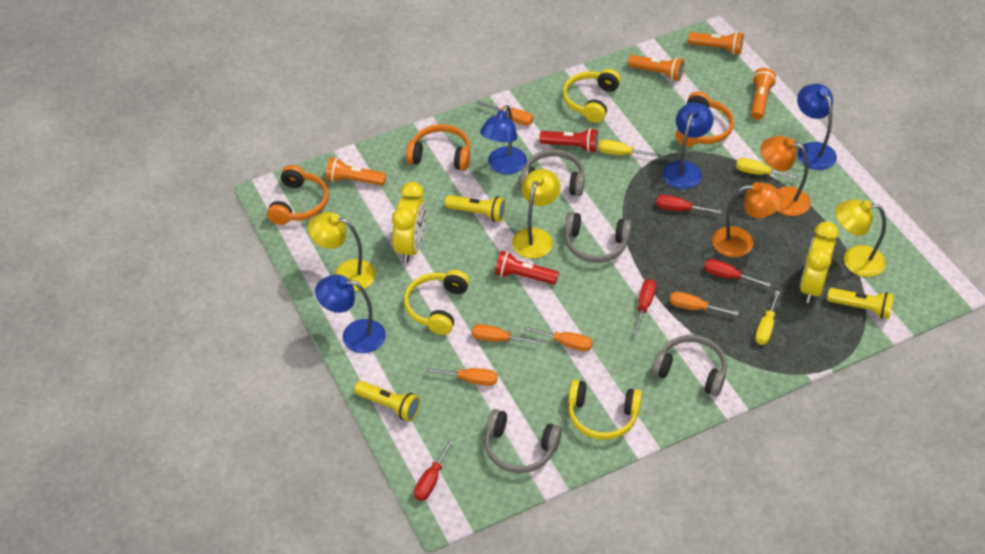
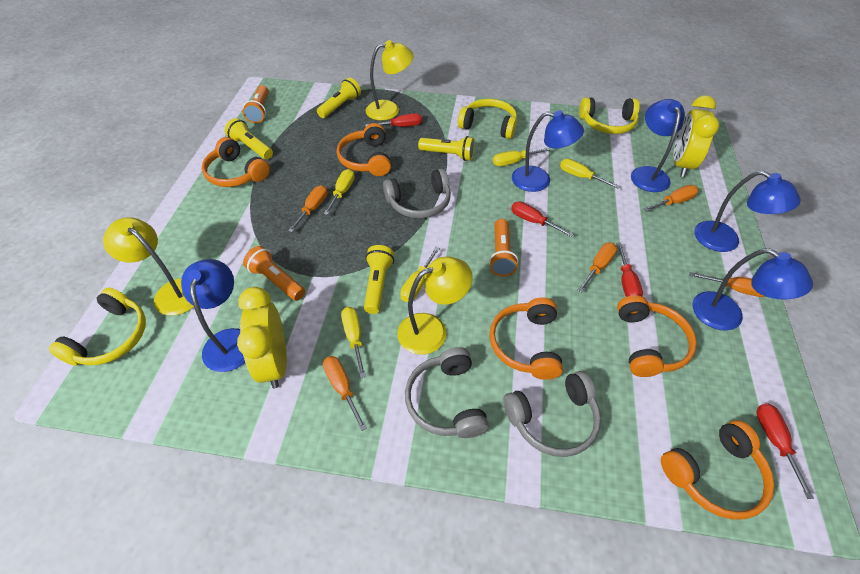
blue lamp: [315,274,386,353] [480,105,527,174] [663,102,713,189] [797,84,837,170] = 4 -> [181,259,245,372] [512,111,584,192] [631,99,685,192] [692,248,813,331] [694,171,801,252] = 5
grey headphones: [485,409,562,473] [520,149,585,196] [565,212,632,263] [652,335,727,396] = 4 -> [383,169,451,218] [405,347,489,438] [503,371,601,457] = 3
orange flashlight: [326,157,386,186] [628,55,684,81] [688,32,744,55] [751,68,776,120] = 4 -> [243,85,269,123] [243,246,305,301] [489,219,518,276] = 3
orange headphones: [267,165,329,225] [406,124,470,171] [676,91,734,147] = 3 -> [202,137,270,187] [337,123,391,176] [489,297,563,380] [617,295,697,377] [661,420,774,519] = 5
orange lamp: [712,183,783,257] [761,136,811,216] = 2 -> none = 0
red flashlight: [495,251,559,284] [539,128,598,153] = 2 -> none = 0
yellow flashlight: [354,381,421,422] [445,195,506,222] [827,288,894,319] = 3 -> [225,118,273,159] [317,78,361,118] [364,245,394,314] [418,136,475,161] = 4
yellow screwdriver: [598,140,661,157] [736,158,800,180] [755,290,780,345] = 3 -> [324,169,355,215] [341,307,366,378] [400,247,440,302] [493,148,550,166] [560,159,620,189] = 5

